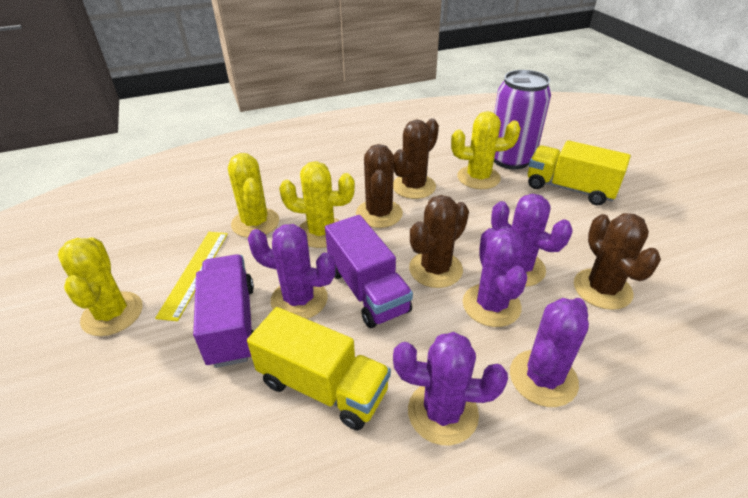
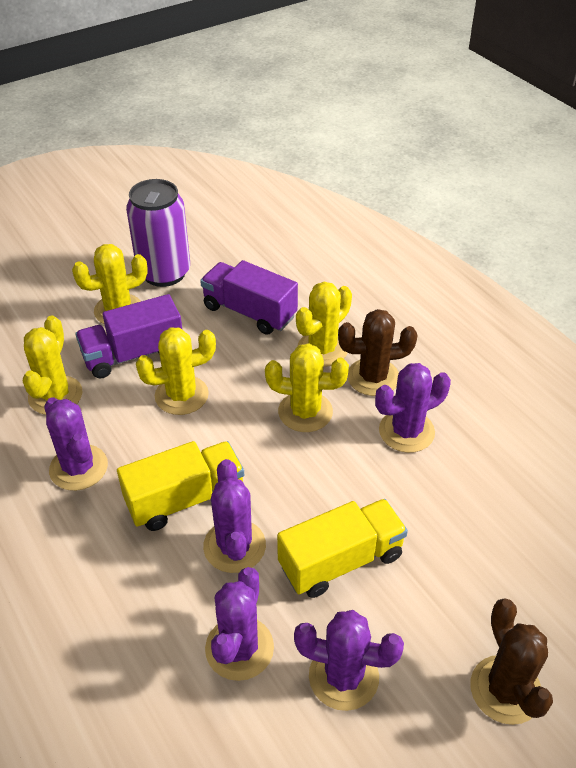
brown cactus: [356,144,403,228] [393,118,439,199] [409,195,469,288] [574,213,661,310] = 4 -> [338,309,418,396] [470,598,553,725] = 2
yellow cactus: [58,237,143,336] [228,153,279,238] [279,161,355,248] [451,111,521,189] = 4 -> [23,316,83,415] [72,244,148,324] [136,327,216,415] [265,343,349,432] [296,282,352,367] = 5
yellow ruler: [155,232,228,321] = 1 -> none = 0

